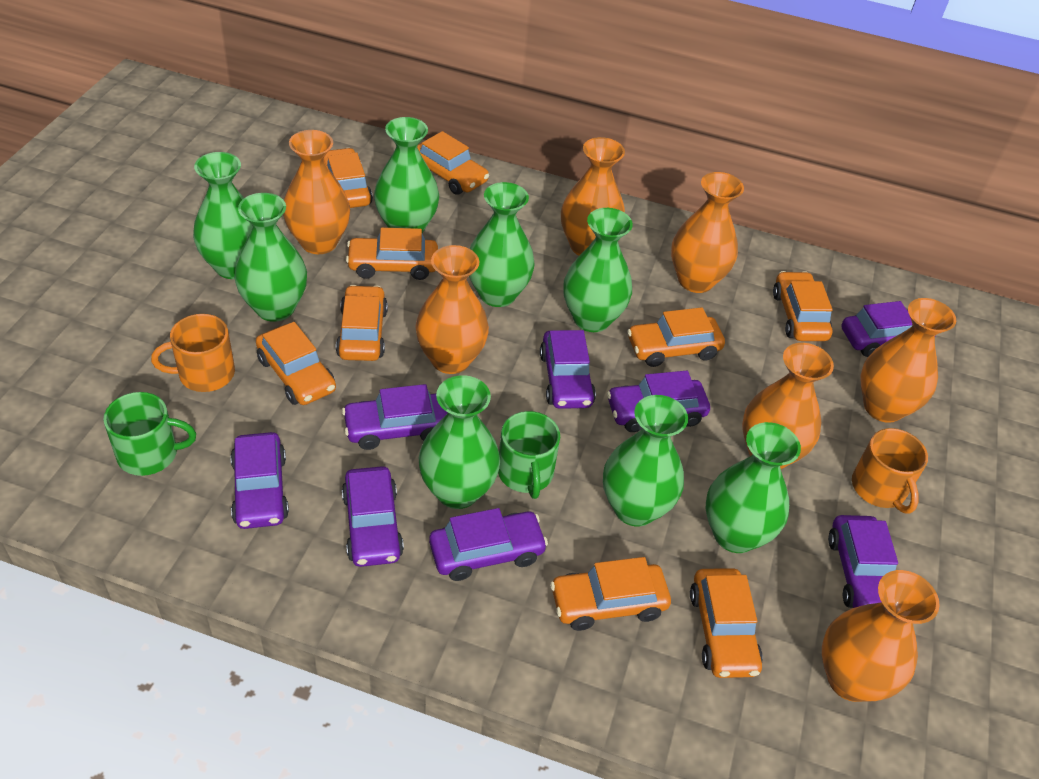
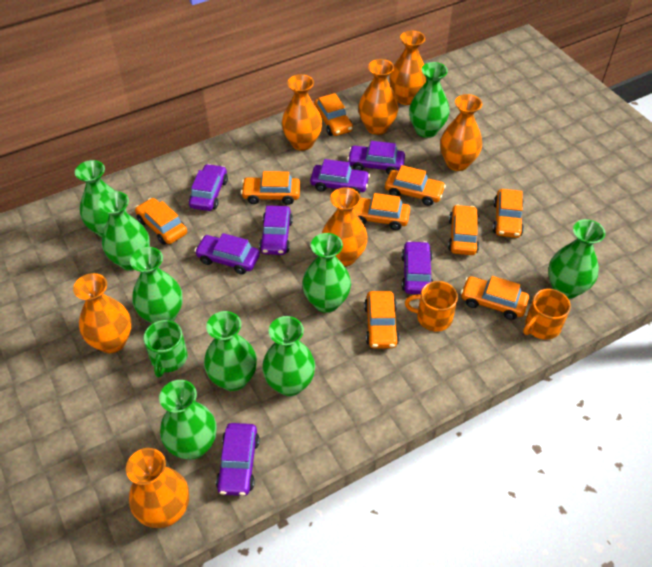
green mug: [103,392,196,476] [498,411,560,499] = 2 -> [143,320,188,377] = 1
green vase: [193,152,253,279] [234,193,307,322] [374,117,439,233] [419,375,500,509] [469,182,535,307] [563,208,633,332] [603,395,688,526] [706,422,801,553] = 8 -> [75,160,127,238] [98,191,150,271] [130,247,183,324] [159,380,216,460] [204,311,257,391] [262,316,315,396] [302,233,351,313] [409,62,449,138] [548,219,605,299] = 9
purple car: [230,432,289,529] [342,384,448,450] [342,466,404,567] [429,508,548,581] [540,330,596,409] [607,371,710,432] [828,515,898,608] [841,301,936,357] = 8 -> [189,164,228,211] [195,233,260,274] [216,423,260,496] [259,206,293,255] [310,159,370,194] [347,141,405,175] [401,241,433,294] = 7

